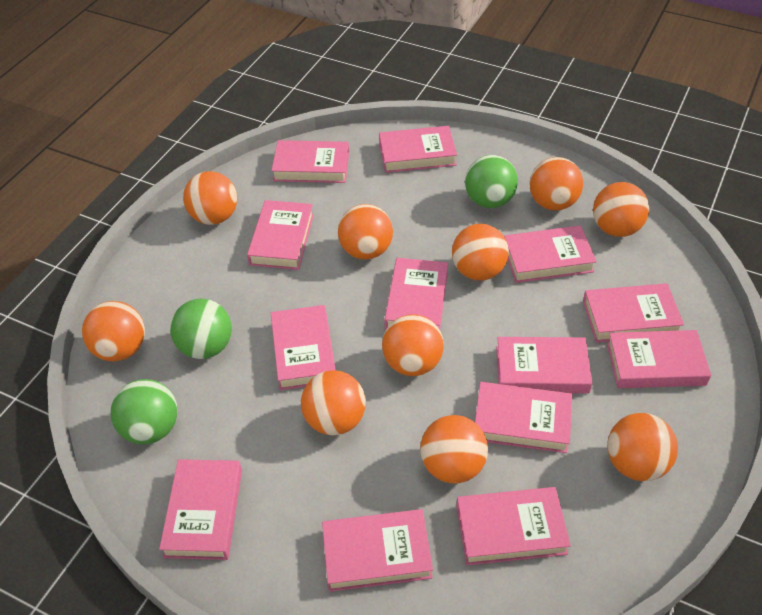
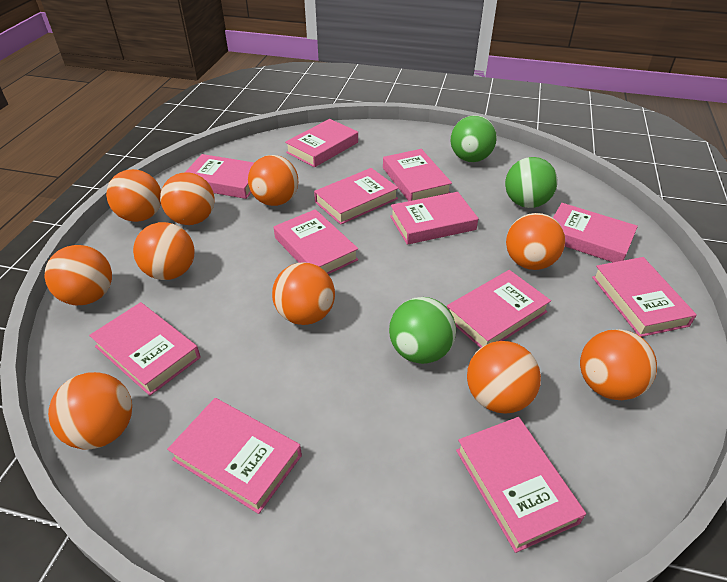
pink book: [159,459,242,560] [247,200,314,270] [271,140,349,183] [271,305,336,390] [322,509,433,592] [379,126,457,173] [384,258,448,330] [456,487,571,565] [475,382,572,453] [496,337,592,394] [504,225,597,283] [583,283,684,342] [607,330,711,388] = 13 -> [89,302,201,396] [167,398,302,514] [185,154,254,199] [274,209,358,274] [285,119,358,167] [314,168,399,225] [383,149,452,201] [390,192,478,245] [447,270,551,348] [456,417,586,553] [553,203,638,262] [592,257,697,337] = 12

